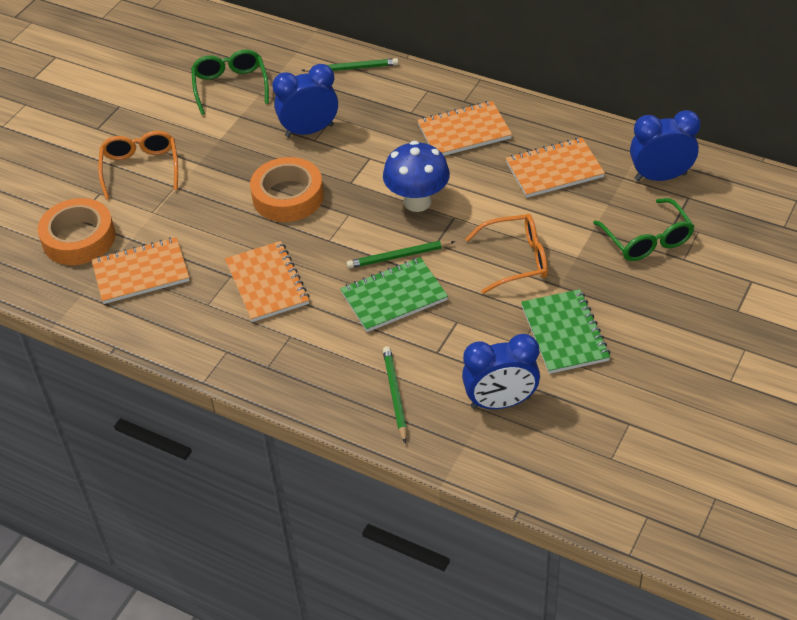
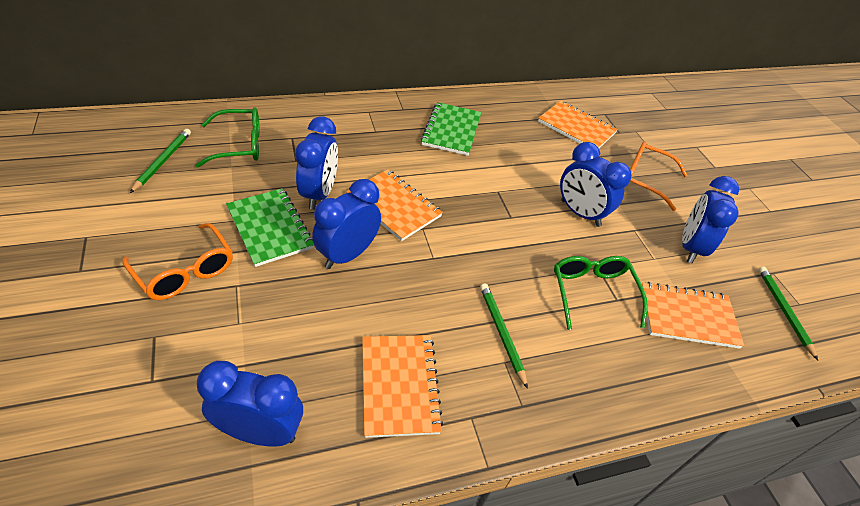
blue clock: [272,64,338,137] [462,334,540,409] [630,110,701,181] = 3 -> [197,361,303,447] [295,116,338,210] [312,179,381,269] [560,142,632,227] [682,176,739,263] = 5
blue mushroom: [383,141,450,212] = 1 -> none = 0
orange tape: [38,198,115,265] [250,157,324,222] = 2 -> none = 0

